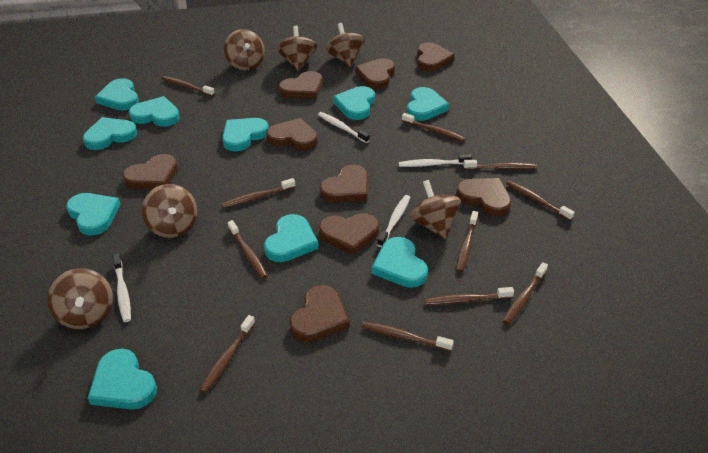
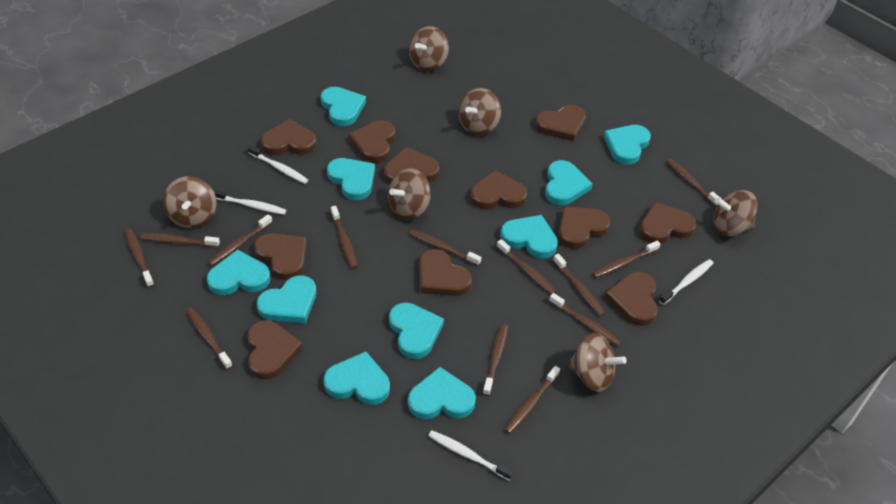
brown heart: [123,154,178,190] [266,118,318,151] [279,71,323,99] [289,285,350,342] [319,165,368,203] [319,213,379,255] [355,58,395,89] [417,42,455,72] [456,178,511,216] = 9 -> [247,320,303,379] [254,233,307,280] [261,119,317,155] [349,120,395,163] [384,147,439,183] [419,249,472,296] [470,170,527,209] [535,105,586,141] [558,206,611,249] [605,272,658,326] [639,202,697,244] = 11
brown toothbrush: [162,76,215,96] [199,315,255,393] [221,178,295,208] [228,220,268,279] [361,321,454,351] [402,113,465,141] [425,287,514,305] [456,211,478,272] [463,160,537,170] [503,262,548,325] [506,181,575,221] = 11 -> [125,229,154,287] [140,233,220,247] [186,308,233,370] [208,214,273,266] [331,206,357,269] [410,230,481,266] [483,324,508,396] [497,239,556,294] [505,366,560,434] [549,293,621,346] [553,254,605,316] [593,241,660,278] [666,159,720,207] = 13

